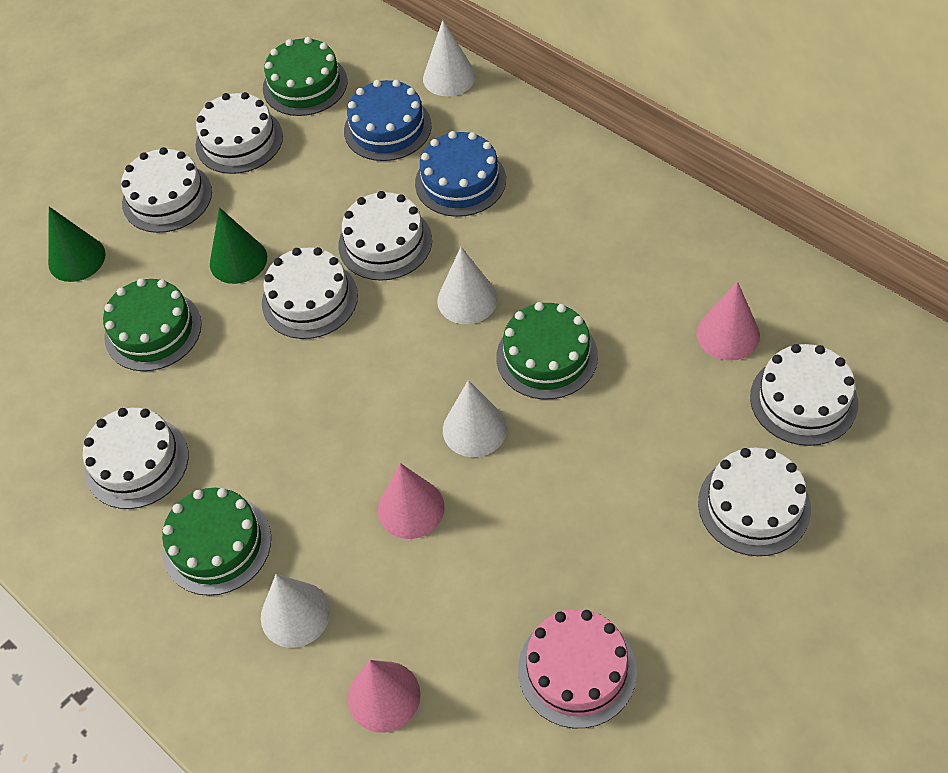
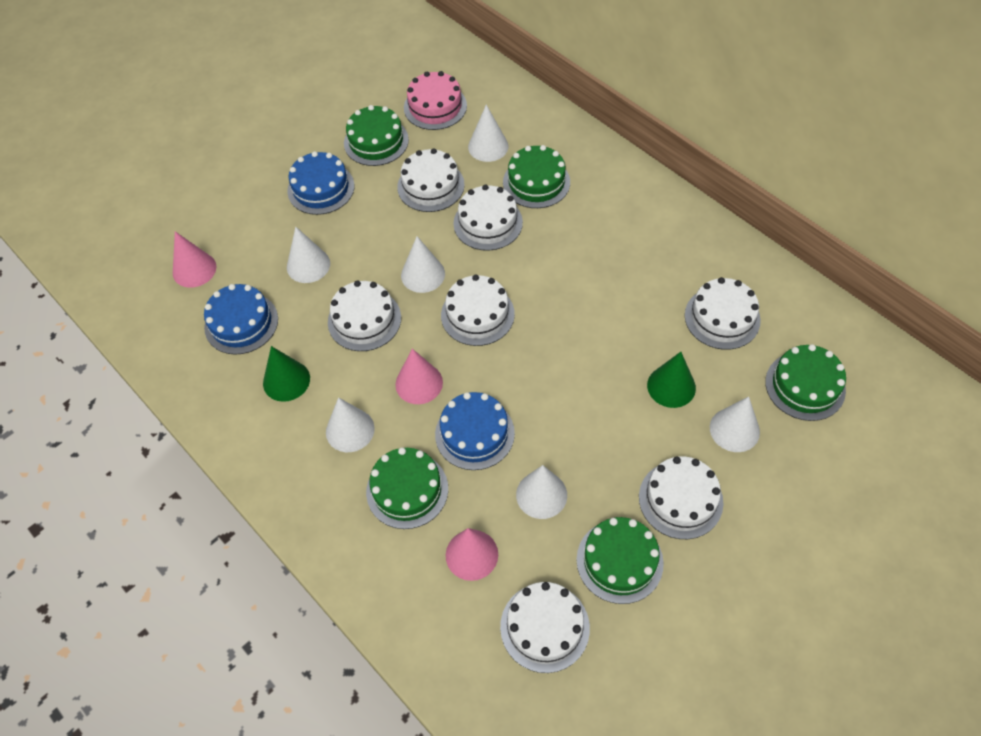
blue cake: [344,80,432,161] [415,131,506,217] = 2 -> [204,284,278,355] [287,151,354,215] [435,392,515,470] = 3
green cake: [103,278,202,371] [162,488,271,596] [263,37,347,116] [496,302,598,399] = 4 -> [344,105,409,166] [366,447,448,529] [503,145,570,208] [576,517,664,604] [765,344,846,421] = 5
white cone: [261,574,330,648] [423,20,476,96] [437,247,498,324] [443,380,507,457] = 4 -> [287,227,330,283] [326,397,375,452] [401,236,445,293] [468,105,508,162] [516,465,567,519] [710,397,760,452] = 6

